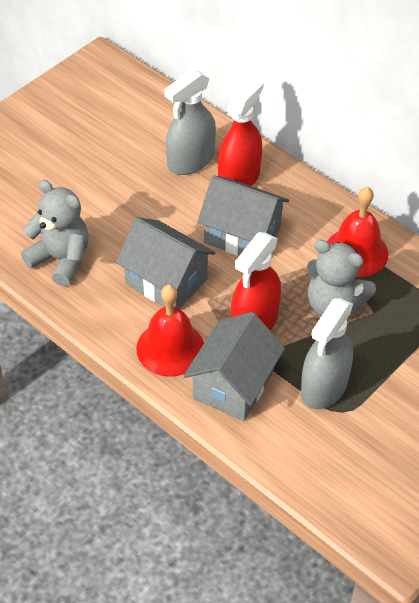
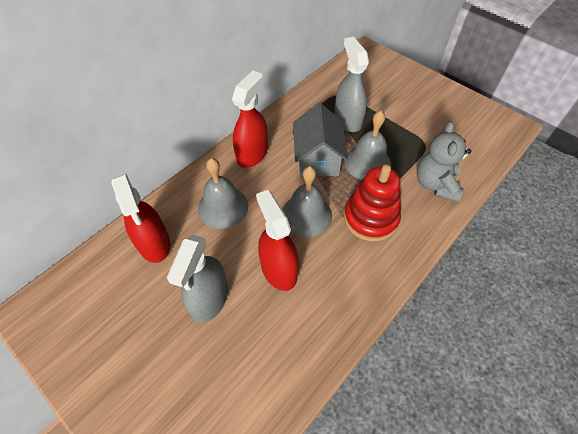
grey bell: none = 0 -> [198,158,248,229] [282,166,332,237] [345,111,391,180] = 3
grey house: [116,217,216,309] [184,312,285,421] [197,176,289,256] = 3 -> [293,103,348,177] = 1
grey teddy bear: [21,180,89,286] [307,240,376,316] = 2 -> [417,121,471,202] = 1
red bell: [136,284,204,377] [327,186,389,277] = 2 -> none = 0
red spray bottle: [218,76,264,186] [231,232,281,330] = 2 -> [111,174,170,263] [232,70,268,168] [256,190,299,291] = 3
red stacking toy: none = 0 -> [344,165,401,241] = 1

